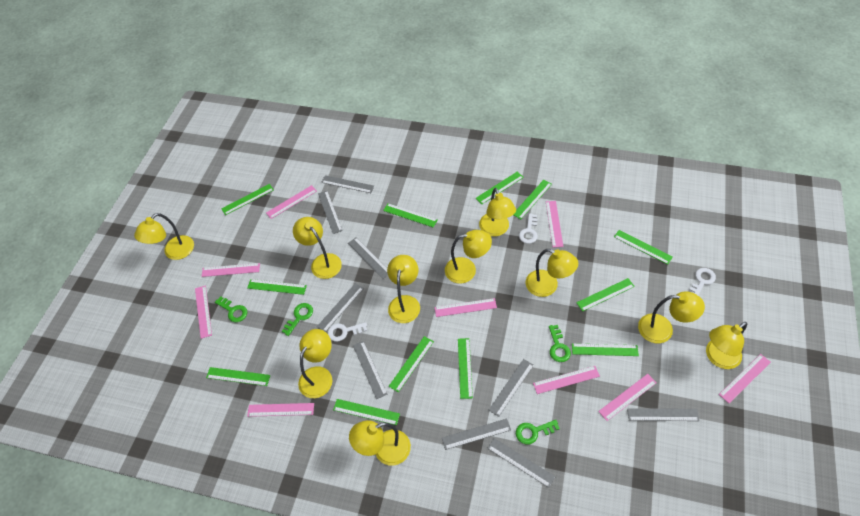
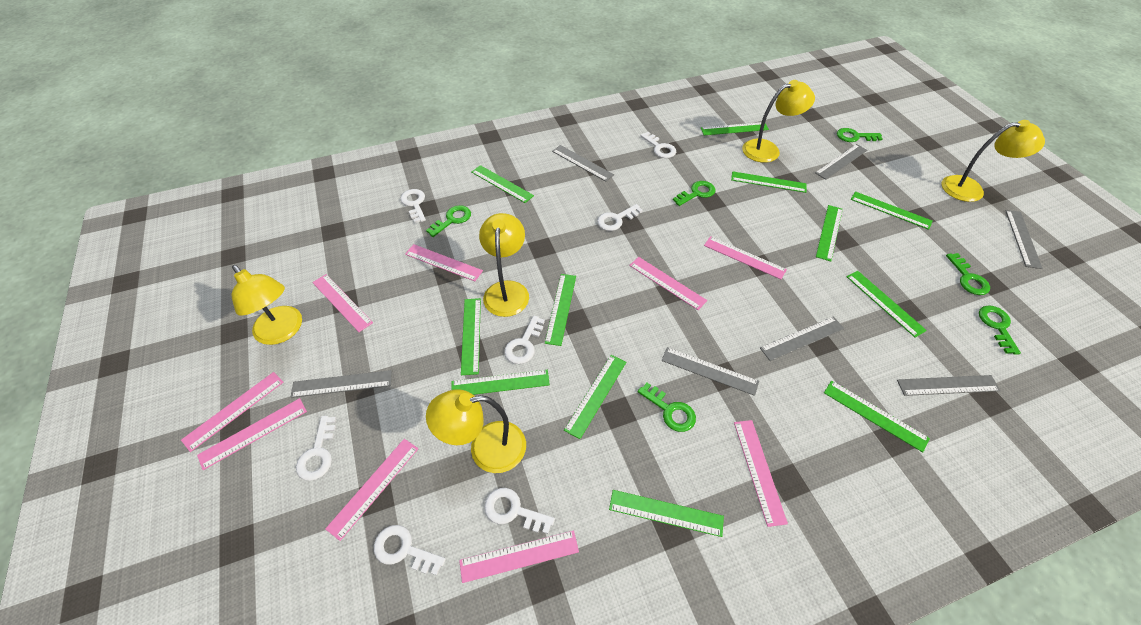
green key: [215,297,247,322] [282,303,313,336] [516,420,560,444] [549,325,571,362] = 4 -> [426,205,471,237] [638,383,696,432] [673,181,716,206] [837,128,882,142] [946,253,990,295] [979,305,1021,355] = 6
grey ruler: [317,283,364,332] [318,191,343,234] [321,175,374,193] [348,238,388,279] [353,341,387,399] [442,419,511,450] [487,438,555,488] [489,359,534,417] [627,408,699,421] = 9 -> [291,370,392,398] [552,145,614,182] [662,347,759,396] [760,317,844,361] [815,144,867,180] [897,375,1000,396] [1005,210,1043,269] = 7
white key: [328,322,367,342] [519,213,538,244] [690,268,716,295] = 3 -> [296,416,336,481] [374,525,446,575] [400,189,426,223] [484,488,555,534] [504,315,545,364] [597,204,643,231] [640,132,676,158] = 7
yellow lamp: [134,213,194,260] [293,217,342,279] [298,329,332,398] [349,420,411,465] [387,255,420,323] [445,230,492,284] [479,188,516,236] [525,249,578,297] [638,291,705,343] [706,322,747,369] = 10 -> [232,265,302,345] [426,389,526,473] [479,213,529,317] [742,80,815,163] [942,120,1045,202] = 5

